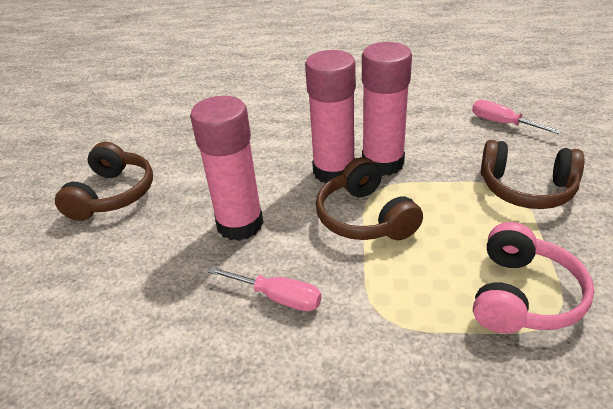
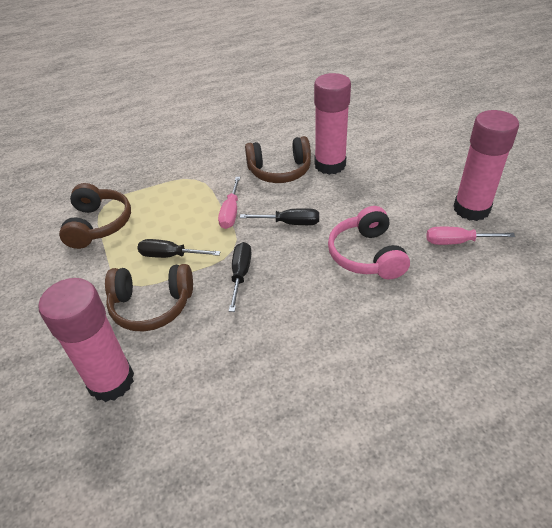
black screwdriver: none = 0 -> [137,239,220,258] [229,242,252,312] [240,208,319,225] = 3

